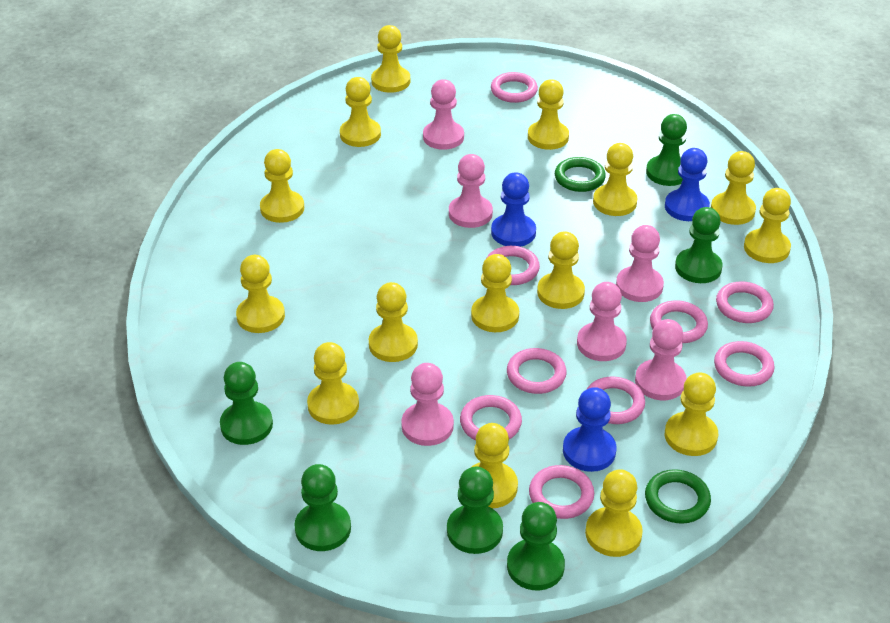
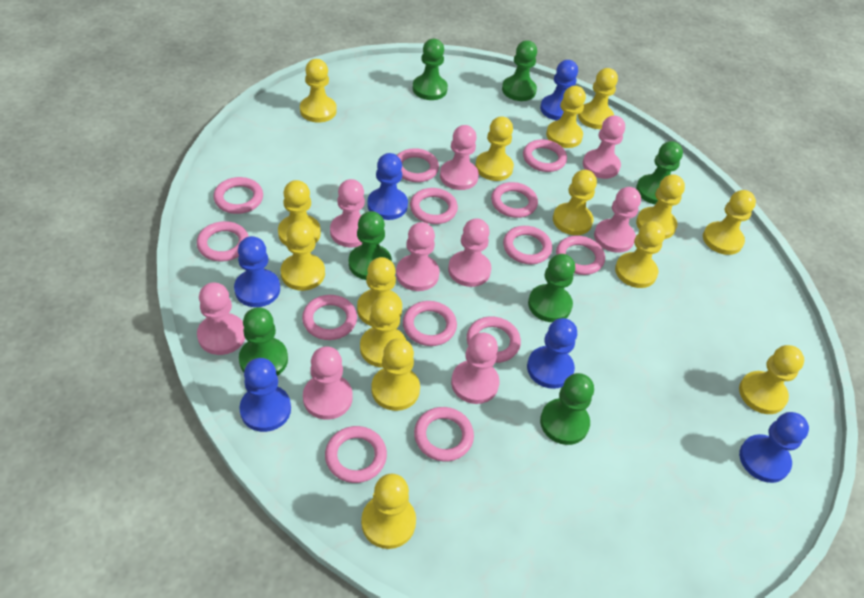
blue pawn: [491,172,536,247] [563,387,616,472] [665,148,710,221] = 3 -> [234,236,280,307] [239,358,291,432] [367,153,408,220] [527,318,577,389] [540,60,578,121] [739,412,809,483] = 6
green pawn: [220,362,273,445] [294,464,351,551] [447,467,503,554] [507,502,565,590] [646,114,687,186] [675,207,722,283] = 6 -> [239,307,288,376] [349,211,392,280] [413,39,448,100] [502,40,537,101] [528,254,575,322] [540,373,594,445] [636,141,683,204] = 7
green ring: [555,157,606,192] [645,469,711,524] = 2 -> none = 0
pink pawn: [401,363,454,446] [423,79,464,150] [449,154,493,228] [577,282,627,361] [616,225,664,302] [635,319,687,400] = 6 -> [197,282,245,355] [303,347,353,420] [330,179,365,247] [396,222,440,291] [440,125,479,190] [448,218,492,287] [451,333,499,404] [583,115,625,179] [594,187,641,253] = 9
pink ring: [460,395,522,440] [487,246,540,285] [491,72,538,103] [507,348,567,394] [529,465,594,519] [586,377,645,424] [650,300,708,343] [714,341,775,387] [716,281,774,323] = 9 -> [197,221,249,262] [213,177,263,214] [302,295,357,340] [325,426,387,483] [397,148,439,182] [403,301,457,346] [410,188,458,224] [414,407,474,462] [467,316,521,363] [491,182,538,218] [503,226,552,264] [523,139,567,172] [556,236,605,275] = 13

